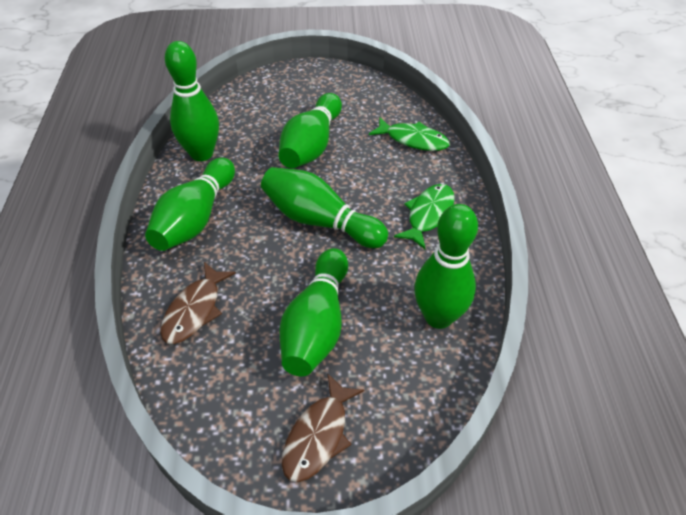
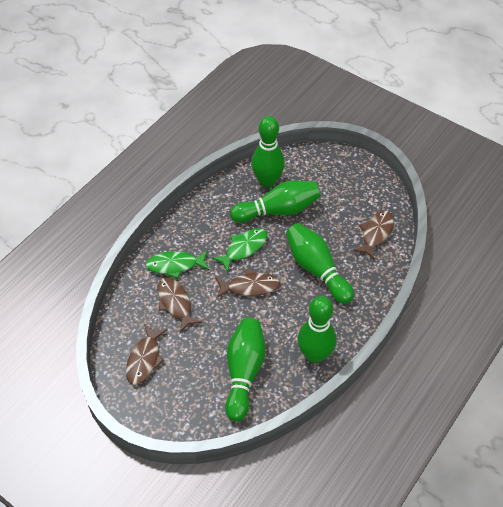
brown fish: [160,262,236,344] [282,373,364,482] = 2 -> [126,324,167,385] [158,277,202,332] [216,269,280,298] [353,211,394,260] = 4
green bowling pin: [145,158,235,251] [165,41,219,161] [261,167,388,248] [278,93,342,168] [280,248,348,377] [414,204,478,329] = 6 -> [225,318,265,421] [230,180,320,223] [251,116,285,188] [286,223,354,304] [297,296,336,363] = 5

